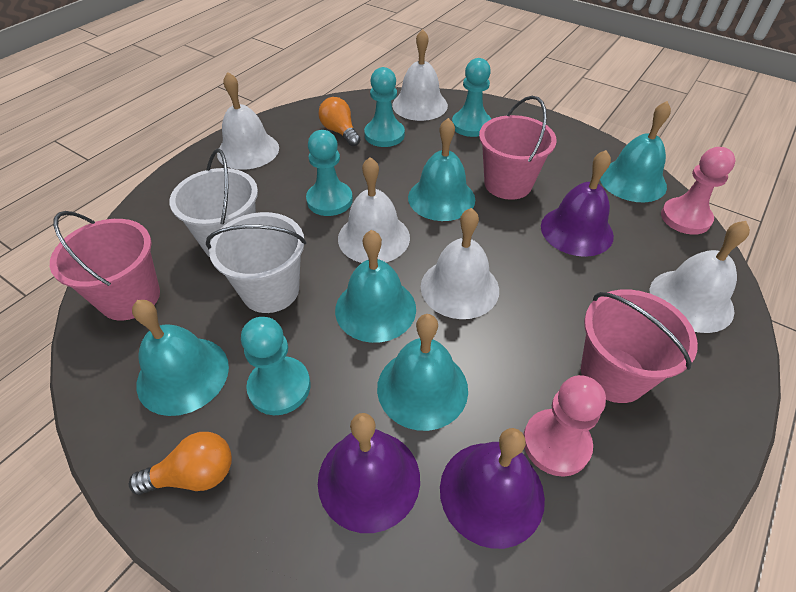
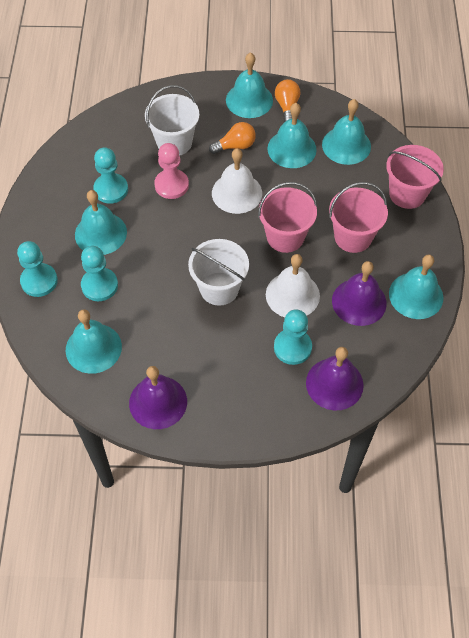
pink pawn: [523,375,606,477] [661,147,735,235] = 2 -> [154,143,189,199] = 1
turquoise bell: [132,300,229,416] [335,230,416,343] [377,314,468,431] [408,118,475,221] [600,101,671,202] = 5 -> [66,309,122,374] [75,190,127,255] [226,52,273,118] [267,103,317,168] [322,99,371,165] [389,255,444,319] = 6
white bell: [217,72,279,170] [338,157,410,263] [392,29,448,121] [421,208,499,319] [650,221,750,333] = 5 -> [212,148,262,214] [266,254,320,317] = 2

